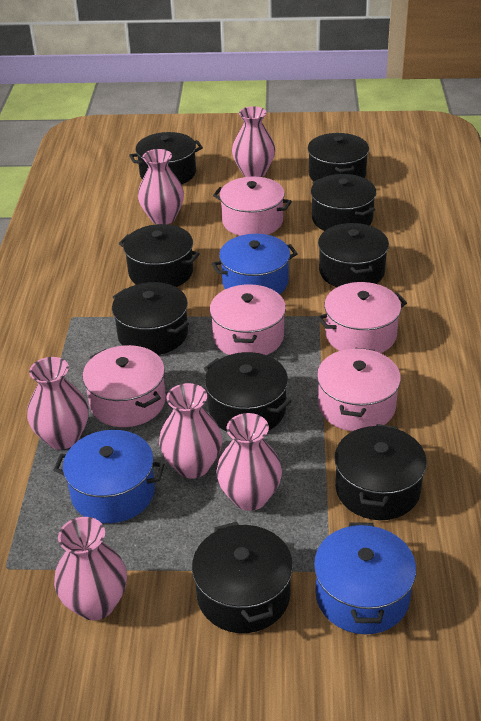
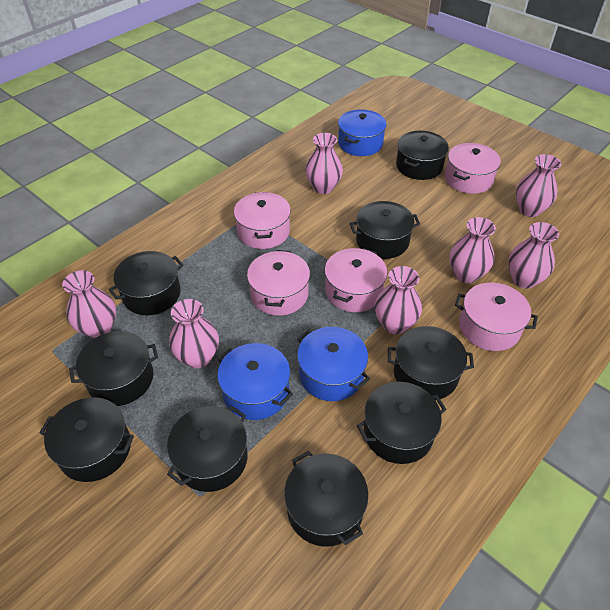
pink vase: [27,357,89,450] [54,517,127,620] [138,149,184,224] [159,383,222,479] [216,413,282,511] [232,106,275,177] = 6 -> [62,270,116,339] [169,299,219,368] [305,133,343,194] [375,266,422,334] [450,217,496,283] [508,222,559,289] [516,154,561,217] = 7

